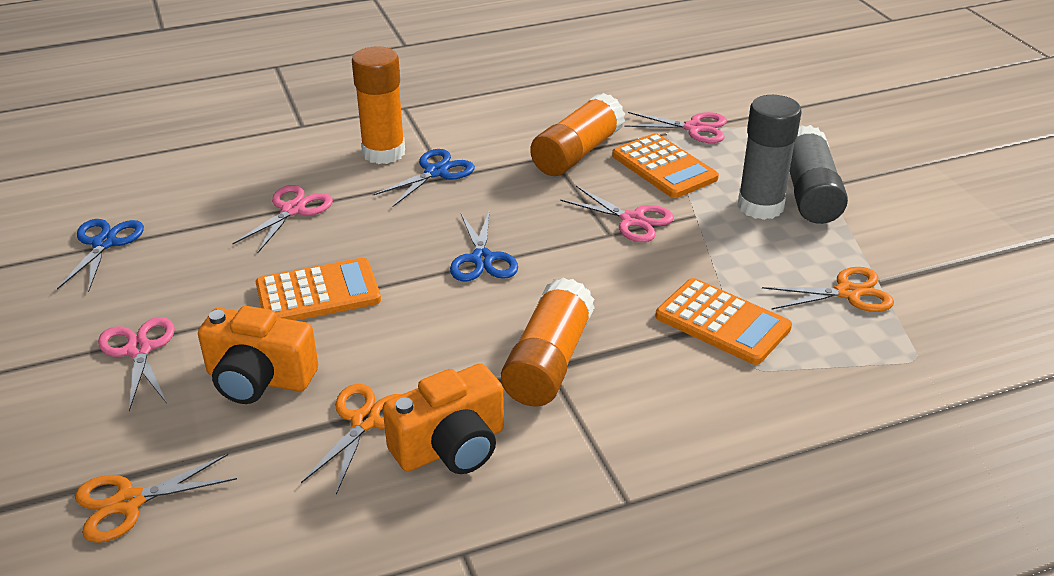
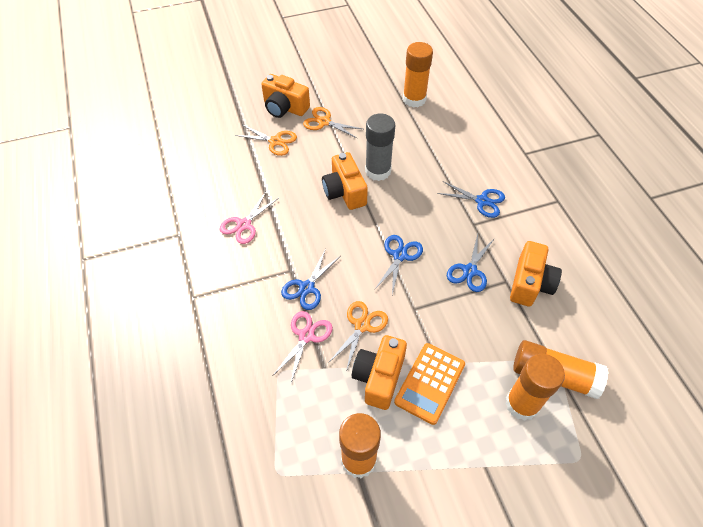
blue scissors: [57,219,144,292] [373,149,475,207] [450,209,518,282] = 3 -> [281,249,340,310] [375,235,423,295] [437,181,505,218] [447,234,495,292] = 4
grey glue stick: [737,95,802,220] [789,125,848,224] = 2 -> [365,113,395,181] = 1
orange calculator: [256,258,381,321] [612,133,719,198] [655,278,792,365] = 3 -> [394,343,465,425] = 1
orange camera: [198,306,318,404] [383,363,504,474] = 2 -> [261,74,310,118] [322,152,368,210] [352,335,407,410] [510,241,562,307] = 4
orange glue stick: [352,46,405,164] [501,278,595,406] [530,93,625,176] = 3 -> [339,413,381,478] [403,42,433,108] [505,354,565,421] [513,340,609,399] = 4
pink scissors: [98,317,175,411] [233,185,333,254] [560,186,674,242] [624,112,727,143] = 4 -> [220,192,279,244] [273,311,333,383] = 2

